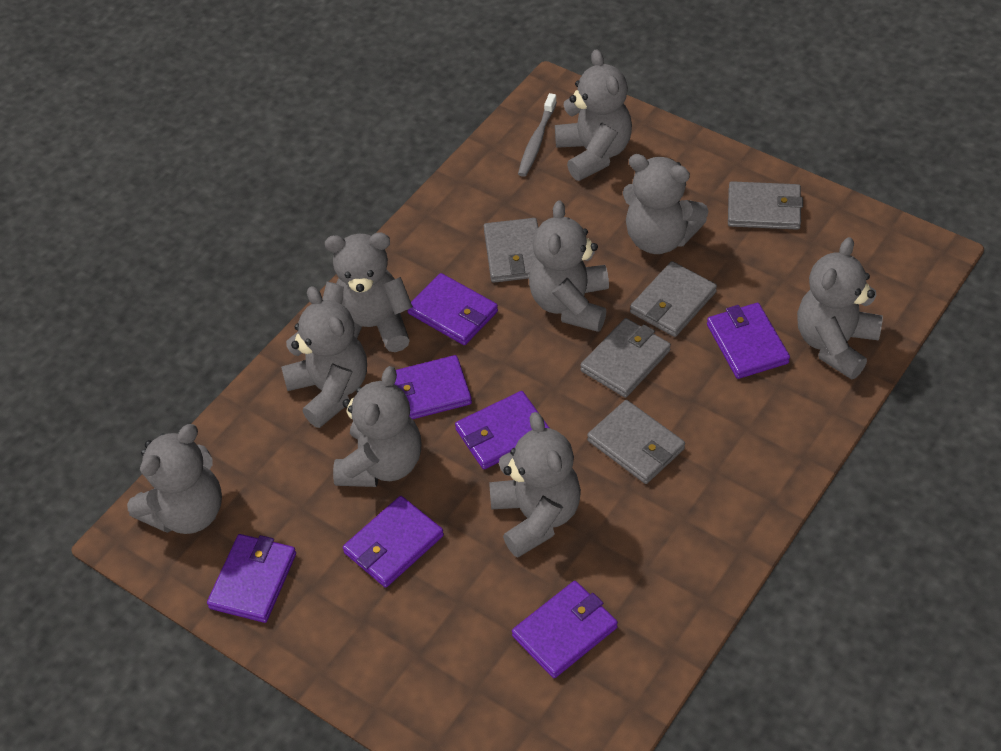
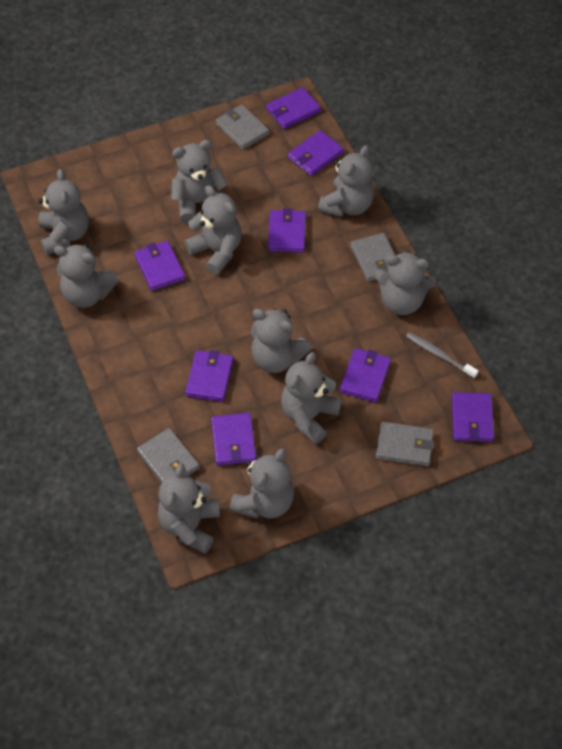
grey teddy bear: [127,424,222,534] [281,286,367,428] [322,232,413,352] [333,366,422,487] [489,412,581,558] [529,200,609,332] [555,49,632,181] [623,154,709,254] [797,237,883,379] = 9 -> [38,169,89,255] [54,244,119,308] [158,463,220,554] [171,140,228,223] [185,185,242,275] [229,448,294,519] [251,308,311,373] [281,352,342,444] [318,145,374,217] [374,251,436,315] = 10
grey wallet: [484,218,538,283] [580,318,671,398] [587,400,685,484] [630,261,717,337] [728,181,803,230] = 5 -> [137,428,200,483] [216,105,269,150] [350,233,395,282] [376,422,434,466] = 4
purple wallet: [207,534,296,623] [343,496,444,588] [394,355,472,419] [407,273,498,345] [455,391,549,469] [512,581,618,678] [707,303,790,379] = 7 -> [134,241,185,291] [185,350,233,402] [211,413,256,466] [266,87,321,129] [268,208,306,252] [288,130,344,176] [340,348,391,402] [452,392,494,442] = 8

